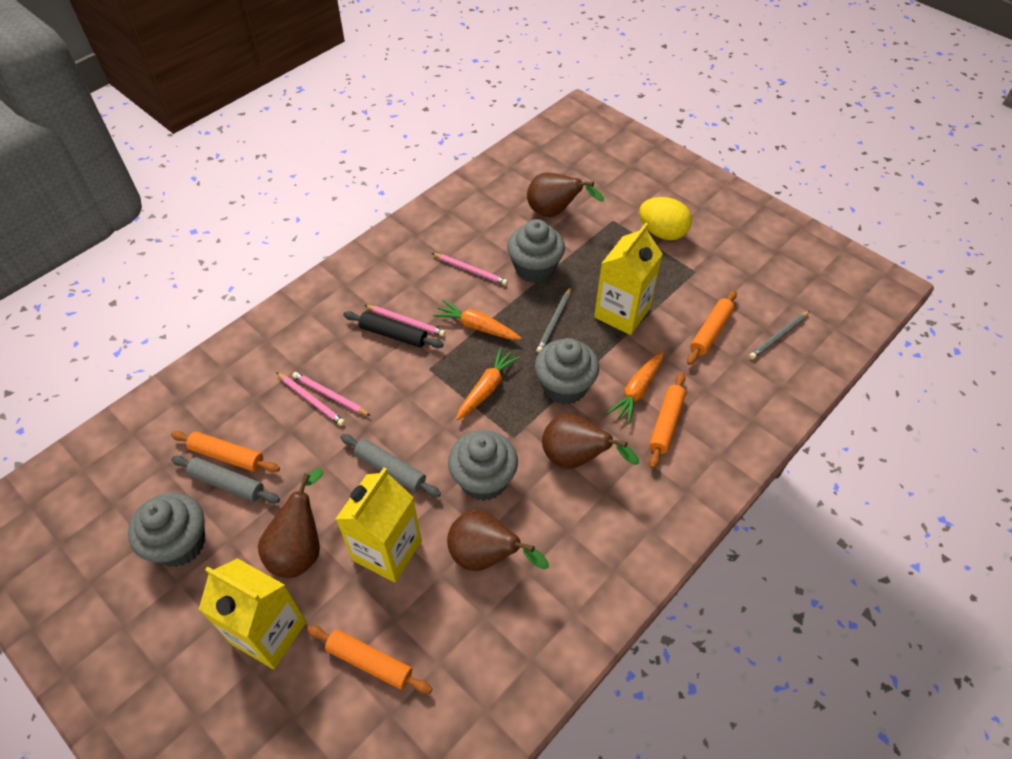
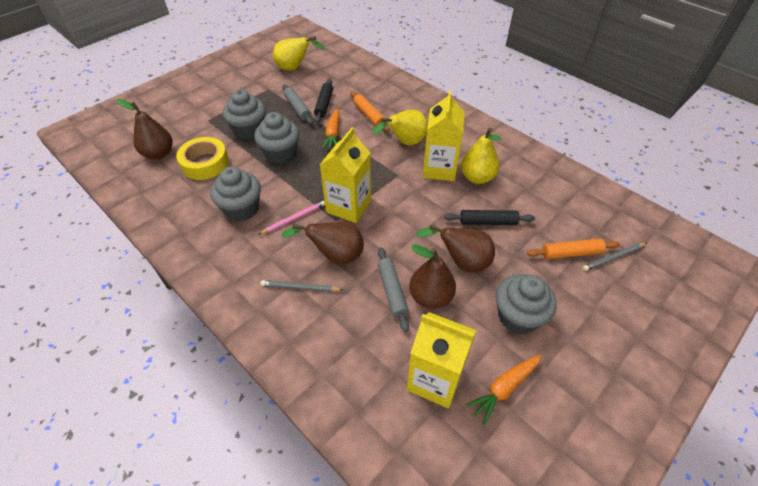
black rolling pin: [343,311,444,348] = 1 -> [314,79,333,123] [444,210,535,225] = 2
orange carrot: [433,300,521,340] [456,347,521,421] [607,350,664,424] = 3 -> [322,108,340,150] [466,355,542,425] = 2
orange rolling pin: [171,431,280,473] [307,626,432,694] [649,372,686,469] [687,290,737,365] = 4 -> [350,91,390,132] [527,239,620,259] = 2
pink pencil: [276,372,345,426] [292,372,371,416] [364,305,445,336] [432,253,508,285] = 4 -> [258,201,325,235] = 1
yellow egg: [639,197,692,240] = 1 -> none = 0
yellow pear: none = 0 -> [273,36,325,71] [372,110,428,145] [461,128,501,184] = 3
yellow tape: none = 0 -> [176,137,229,180] = 1

